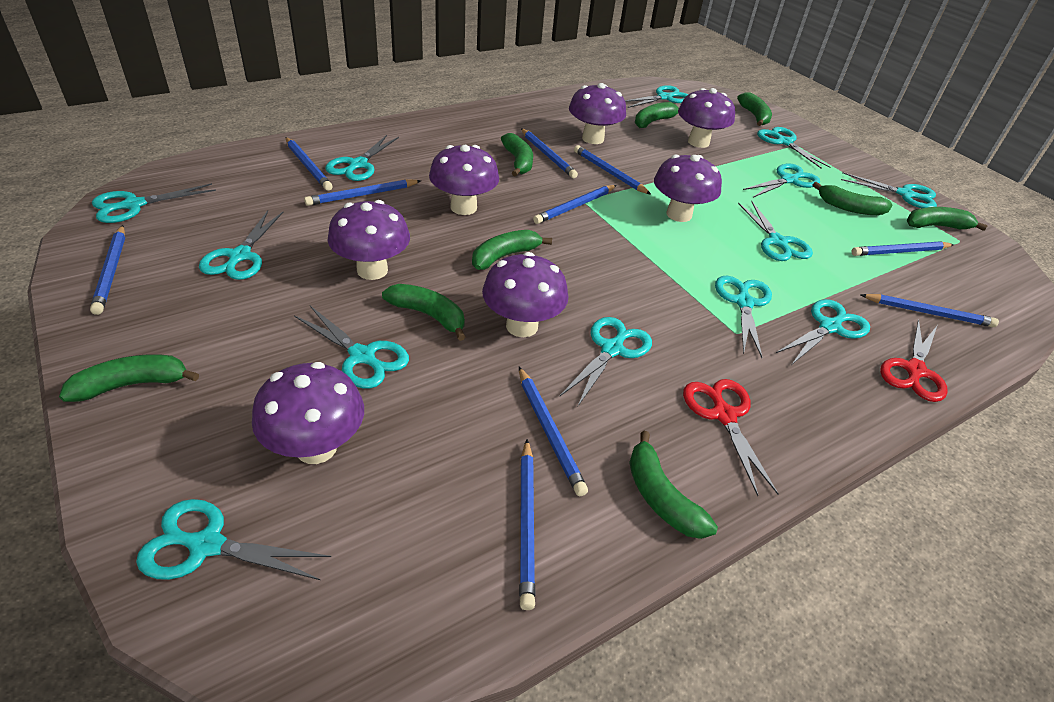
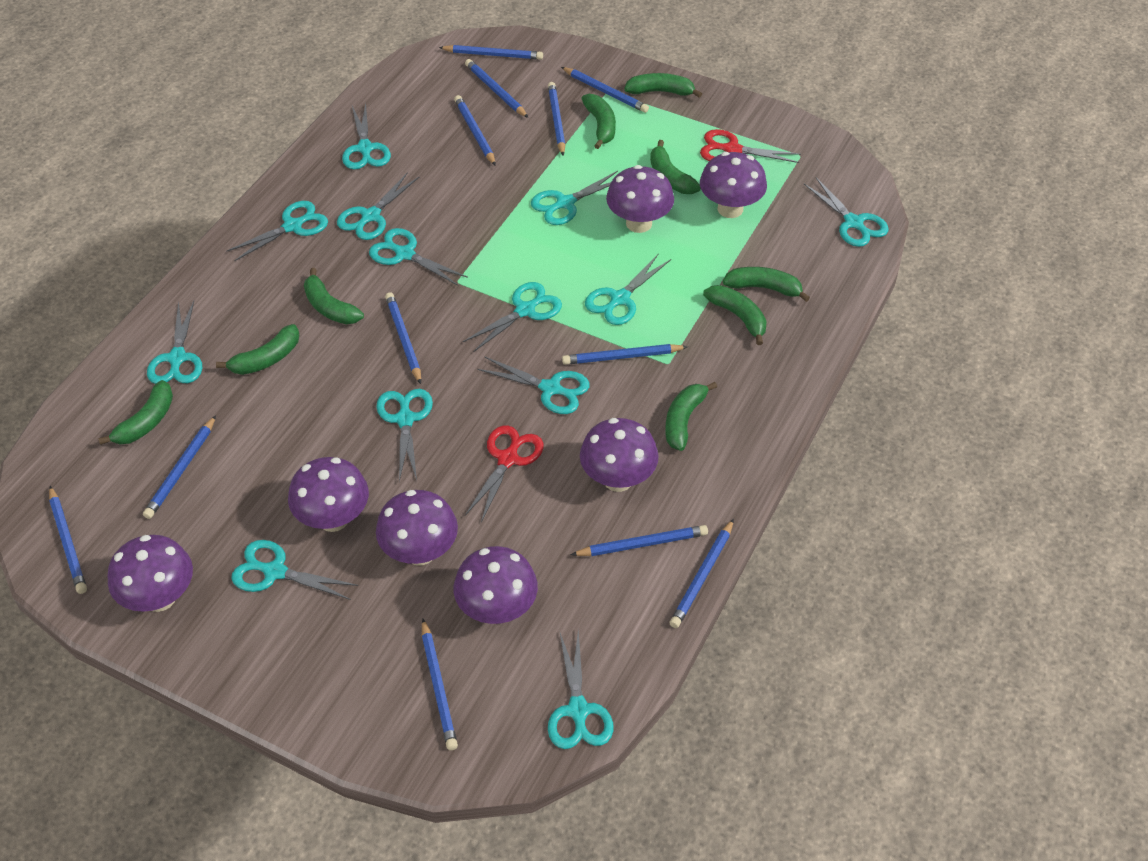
blue pencil: [90,225,125,315] [285,137,333,191] [304,179,421,206] [519,367,588,496] [519,439,535,610] [521,128,578,178] [533,185,617,224] [574,145,651,194] [851,241,954,256] [860,294,999,327] = 10 -> [49,486,87,594] [143,415,216,519] [385,292,421,384] [422,619,458,750] [439,45,543,60] [454,95,496,166] [465,59,528,118] [548,82,565,156] [561,67,649,113] [562,344,688,365] [571,525,708,556] [670,519,734,628] = 12

